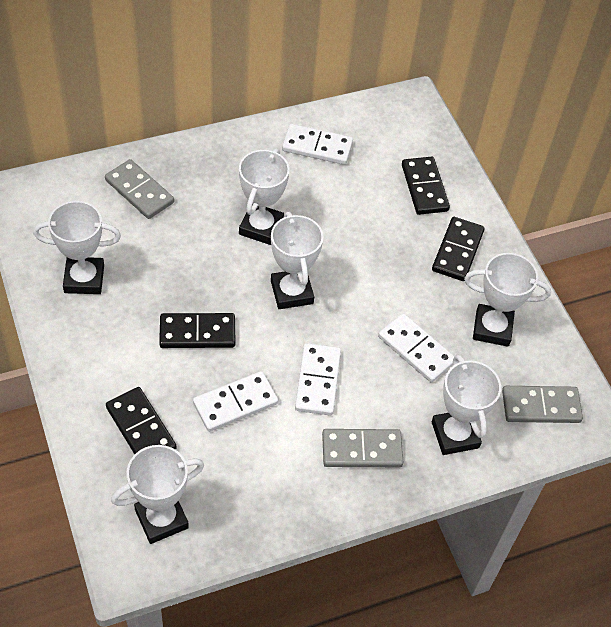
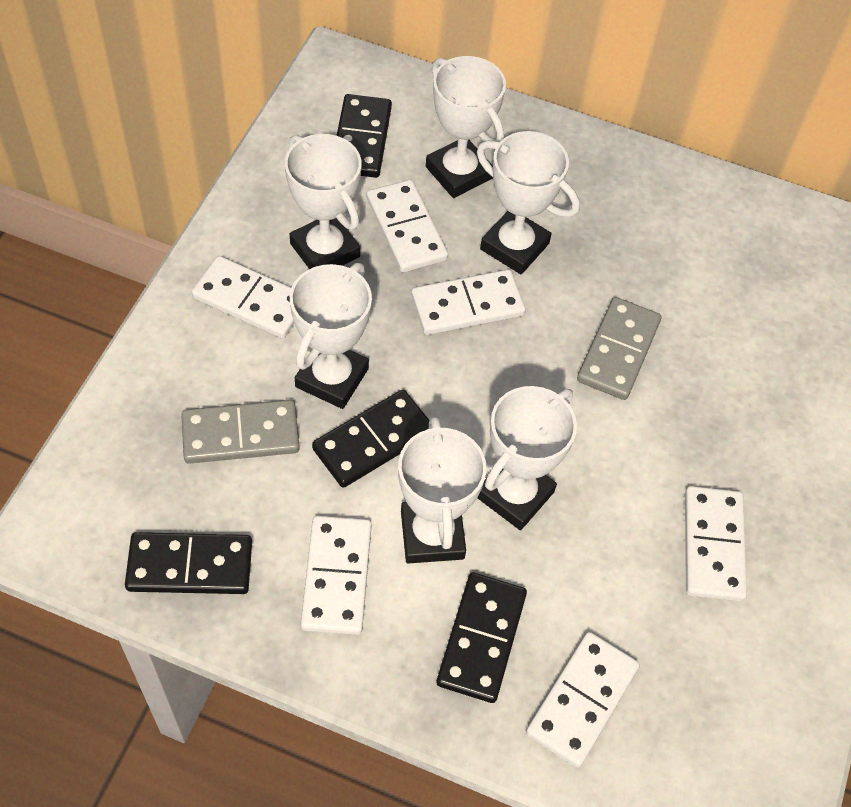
grey domino: [105,159,174,219] [322,429,403,467] [502,386,583,423] = 3 -> [181,400,300,464] [577,297,662,400] = 2
white domino: [193,371,278,432] [282,124,353,165] [295,343,341,416] [378,313,454,383] = 4 -> [192,256,295,339] [301,516,372,635] [367,180,448,273] [411,269,526,335] [526,632,640,768] [685,486,747,602] = 6

